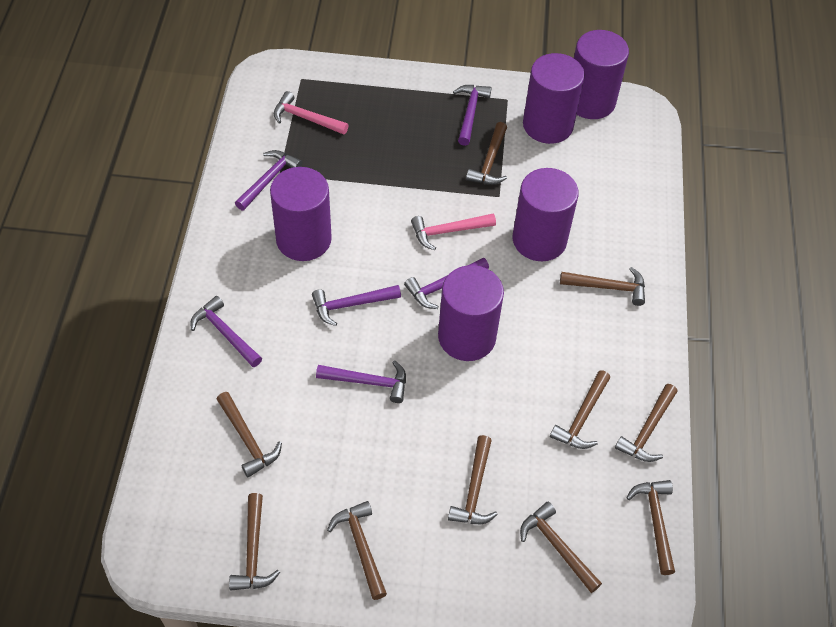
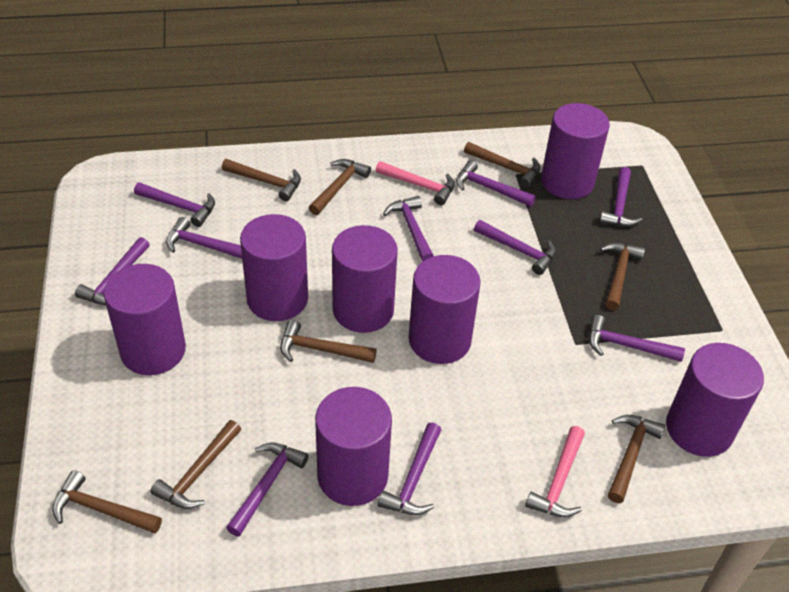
brown hammer: [217,392,282,478] [229,493,280,590] [327,501,387,600] [448,435,498,524] [466,122,507,185] [520,502,602,593] [550,370,610,449] [560,267,645,306] [615,384,678,462] [626,480,675,575] = 10 -> [52,470,162,534] [150,420,241,509] [222,159,301,201] [280,320,377,363] [309,159,371,215] [464,142,540,188] [600,242,645,310] [608,415,665,503] = 8
purple cylinder: [270,167,332,261] [438,265,504,361] [513,168,579,261] [523,53,585,144] [574,30,629,119] = 5 -> [104,264,186,375] [240,214,308,321] [315,387,392,506] [332,225,398,333] [409,255,481,364] [541,103,610,199] [666,343,764,457] = 7
purple hammer: [190,296,262,367] [235,150,302,211] [312,285,401,326] [316,360,406,403] [404,258,489,309] [453,85,492,146] = 6 -> [75,237,150,305] [134,183,215,227] [166,217,242,259] [226,443,309,537] [378,423,441,515] [383,196,434,262] [456,160,536,207] [474,220,556,275] [589,315,685,362] [599,167,642,227] = 10

